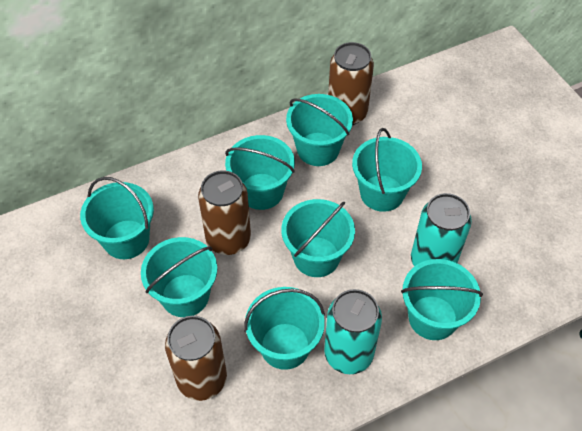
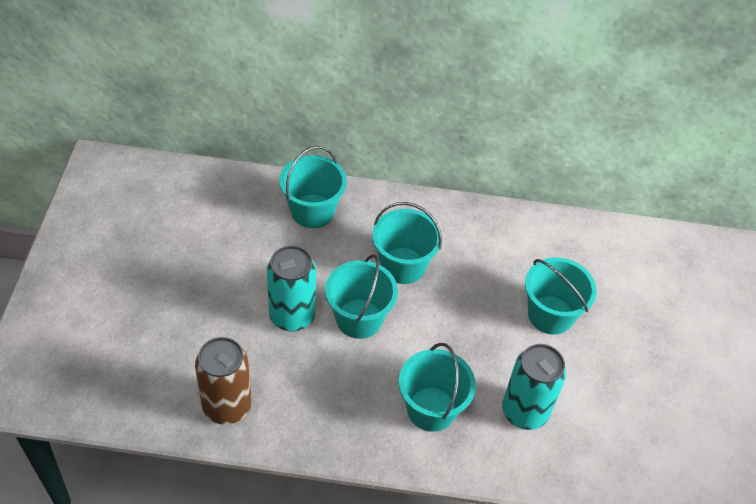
brown can: [165,316,227,401] [198,170,251,255] [328,42,374,125] = 3 -> [195,337,252,425] = 1
turquoise bucket: [80,177,154,259] [141,237,217,317] [225,135,295,210] [244,287,325,370] [281,199,355,277] [286,94,353,166] [352,128,422,212] [401,259,483,340] = 8 -> [279,146,347,228] [325,254,398,339] [372,202,442,284] [399,343,476,432] [525,257,597,335] = 5

